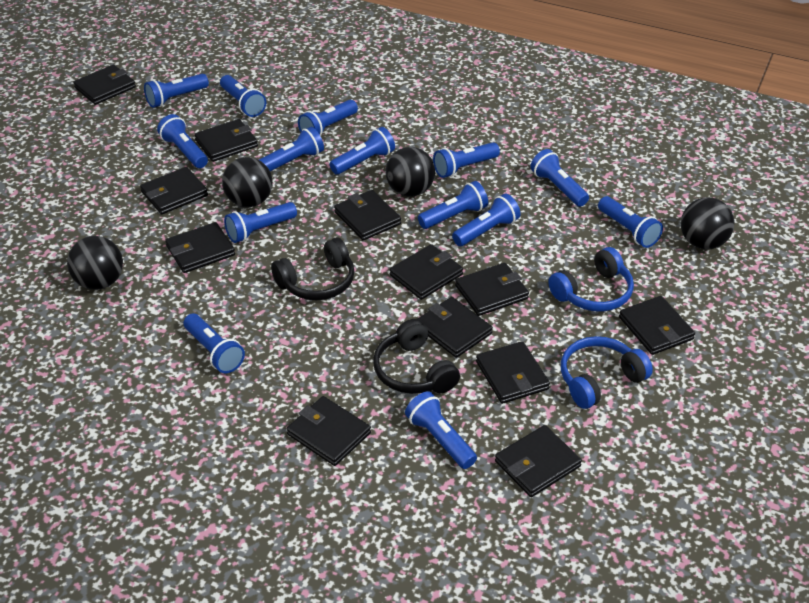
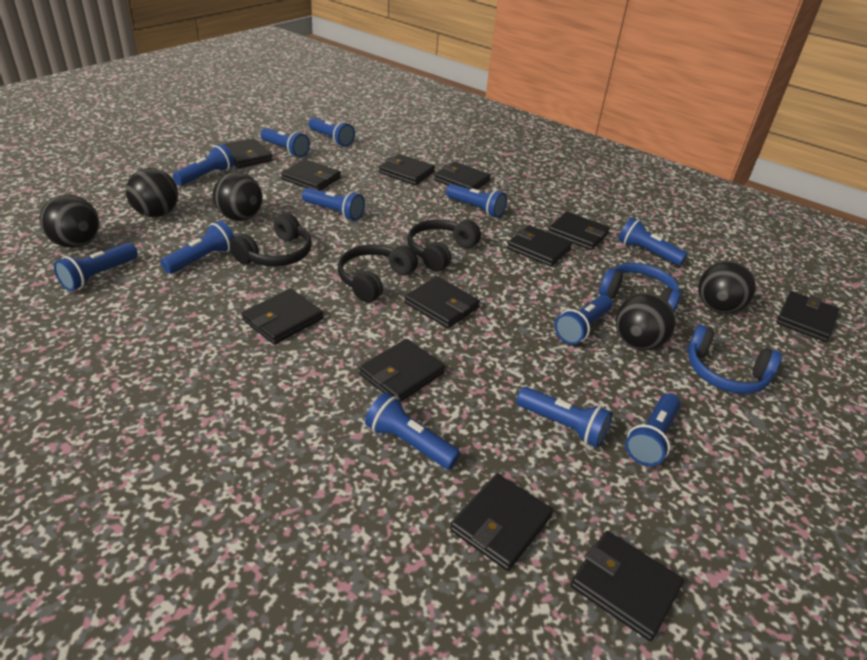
black ball: [67,236,123,290] [222,157,273,207] [386,147,435,197] [681,197,734,249] = 4 -> [39,195,99,248] [126,168,178,217] [213,172,263,221] [616,293,676,350] [698,261,756,314] = 5
black headphones: [271,238,355,300] [373,319,460,394] = 2 -> [230,213,312,266] [338,245,418,303] [407,219,481,272] = 3
blue flashlight: [144,74,209,108] [157,114,208,168] [184,313,245,373] [220,75,266,117] [224,202,297,243] [259,127,324,171] [298,100,358,136] [330,127,395,175] [405,391,477,469] [418,181,488,229] [433,142,500,178] [452,194,521,246] [530,149,589,207] [598,196,663,248] = 14 -> [54,243,138,291] [161,221,235,274] [173,144,234,186] [260,128,310,157] [302,188,365,221] [309,118,355,147] [365,392,461,470] [446,184,507,218] [516,387,612,448] [555,295,613,344] [618,217,688,266] [625,393,681,466] = 12

